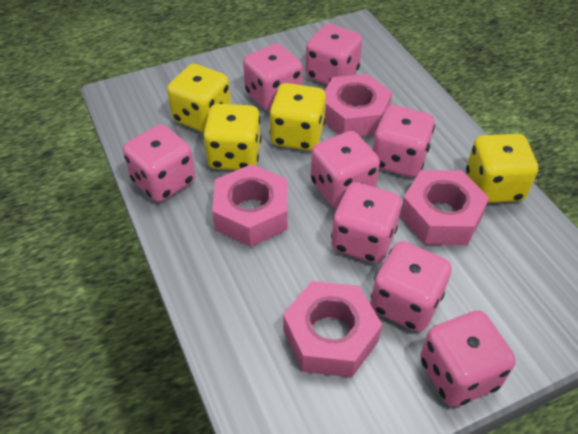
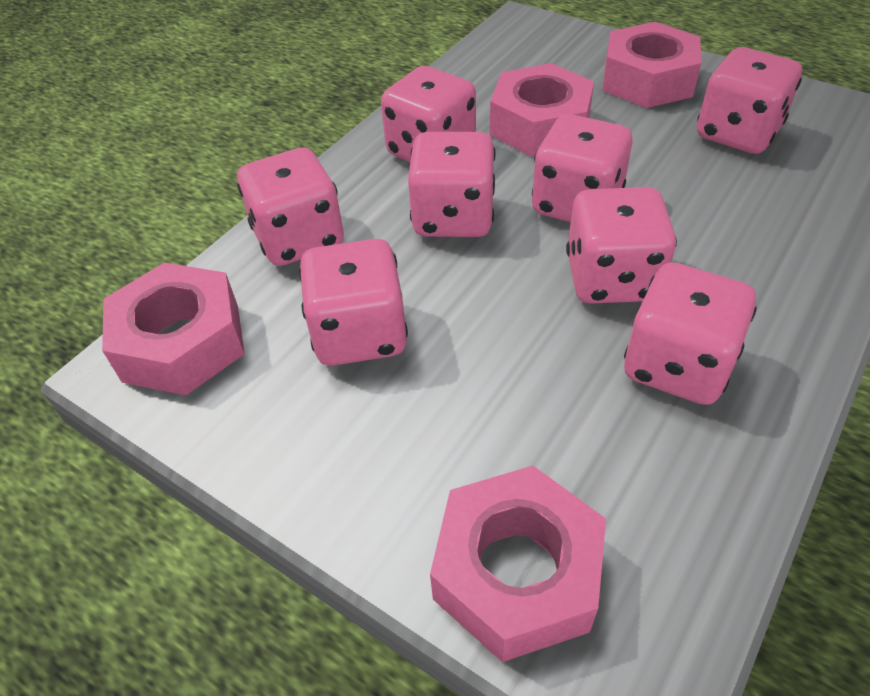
yellow dice: [167,64,231,132] [203,104,261,170] [269,83,326,151] [466,134,538,203] = 4 -> none = 0

